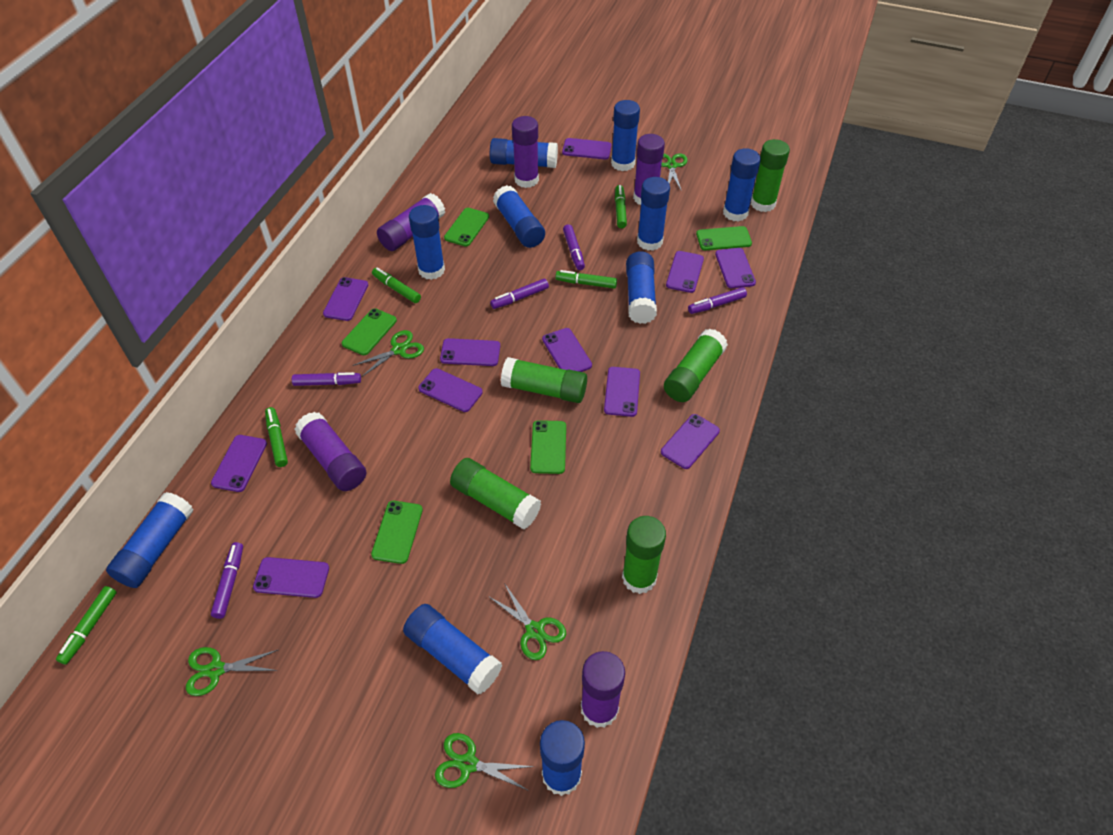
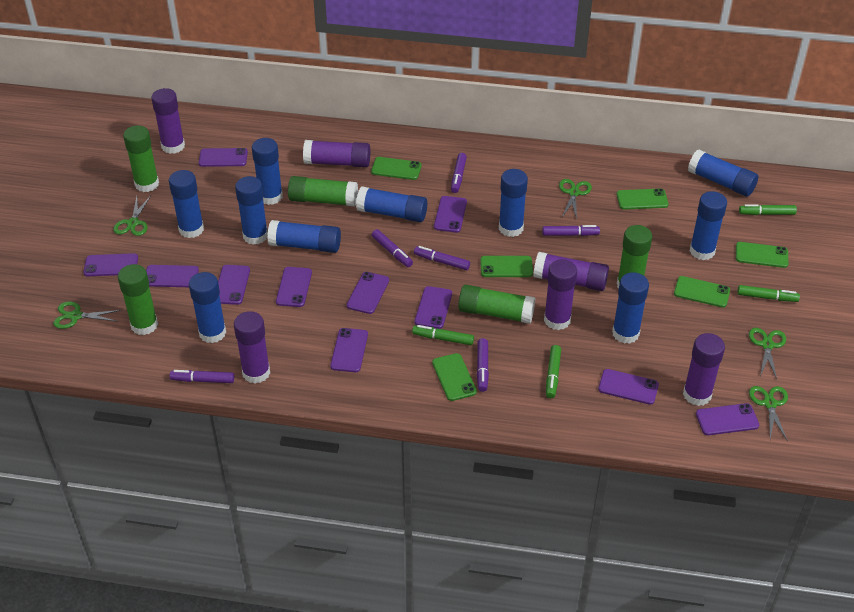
green marker: [56,586,117,665] [265,407,288,467] [372,267,421,303] [555,270,617,289] [615,185,627,228] = 5 -> [412,325,474,345] [546,345,561,398] [737,285,800,302] [739,204,797,215] = 4
green phone: [342,308,397,355] [371,501,423,564] [444,208,489,246] [530,420,566,474] [696,226,752,250] = 5 -> [371,157,422,180] [432,353,477,401] [480,256,533,277] [617,188,669,210] [674,276,730,308] [736,242,788,268] = 6
purple glue stick: [295,412,366,491] [377,193,445,251] [512,116,539,188] [581,651,625,728] [633,134,665,205] = 5 -> [151,88,185,154] [234,311,270,384] [303,140,370,168] [533,252,609,291] [544,259,577,330] [683,333,725,406] = 6
purple marker: [211,542,243,619] [292,372,361,386] [490,279,549,309] [563,224,585,270] [688,287,747,314] = 5 -> [169,370,234,383] [372,229,413,267] [414,246,470,270] [451,153,467,193] [477,338,489,392] [542,225,600,236] = 6

